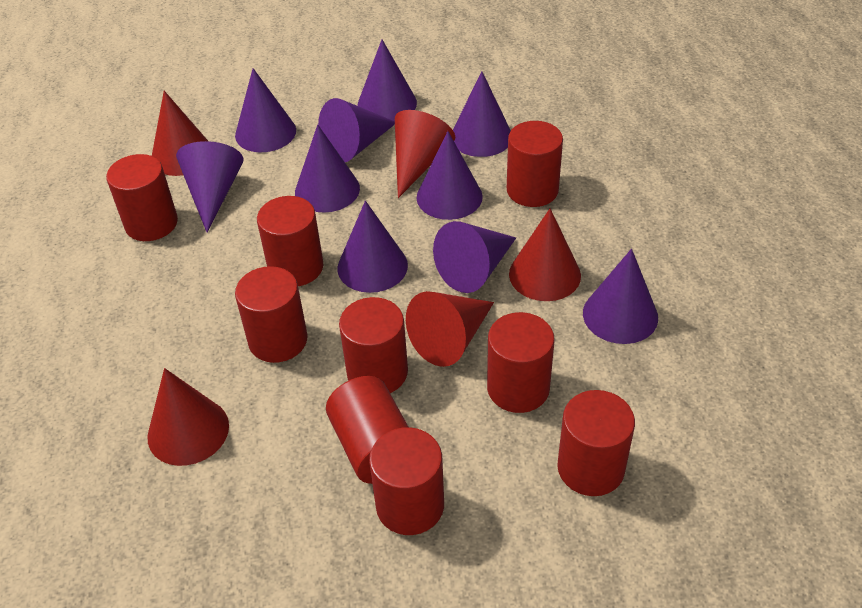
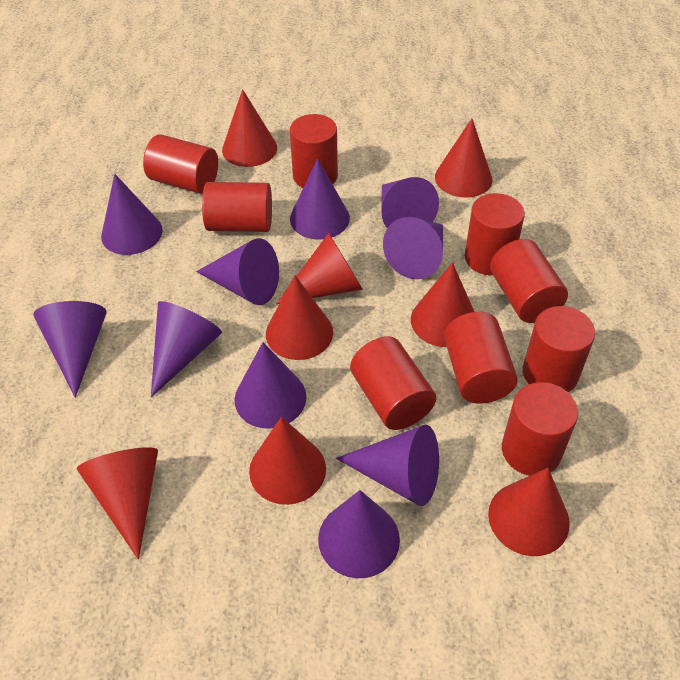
red cone: [147,368,229,466] [152,91,208,176] [395,110,455,198] [406,291,494,367] [509,208,581,301] = 5 -> [77,447,158,559] [222,89,277,167] [249,417,326,505] [266,275,333,360] [276,233,363,304] [411,262,474,347] [435,119,492,198] [488,468,570,556] = 8

